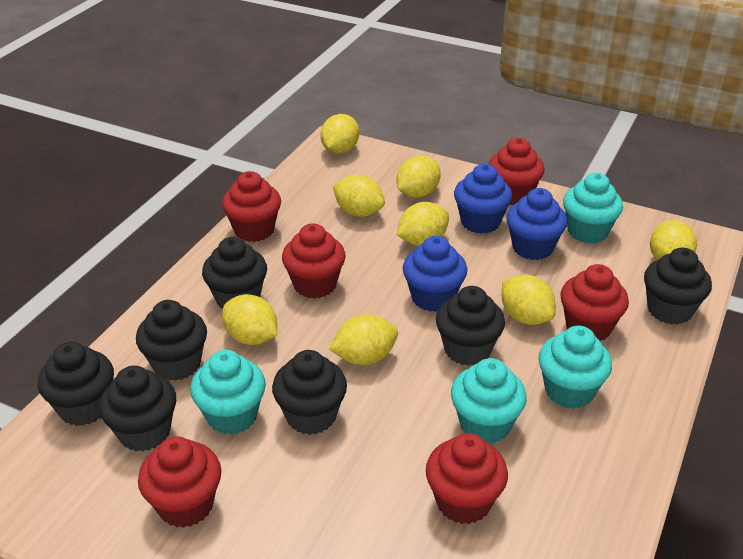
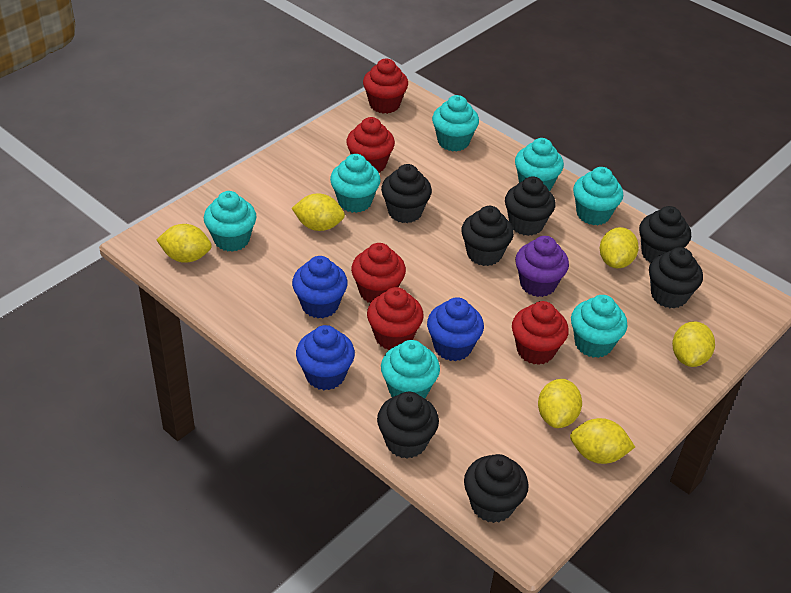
purple cupcake: none = 0 -> [515,236,569,297] = 1
red cupcake: [138,436,221,528] [222,171,281,242] [282,223,346,299] [426,433,508,524] [489,138,545,205] [560,264,629,341] = 6 -> [346,117,395,173] [351,243,406,303] [363,58,408,114] [367,287,424,350] [512,301,569,365] = 5
turquoise cupcake: [190,350,266,435] [451,358,527,443] [539,326,612,409] [563,173,623,243] = 4 -> [204,191,256,252] [330,154,381,213] [381,340,440,398] [432,95,479,152] [515,138,564,191] [571,295,627,358] [573,167,623,225] = 7
yellow lemon: [222,294,277,345] [320,114,359,154] [329,314,398,365] [333,174,385,217] [397,156,441,198] [397,202,449,246] [502,275,556,325] [650,220,697,260] = 8 -> [156,224,212,263] [292,193,345,231] [538,379,582,428] [570,418,635,464] [600,227,639,268] [672,321,715,367] = 6

